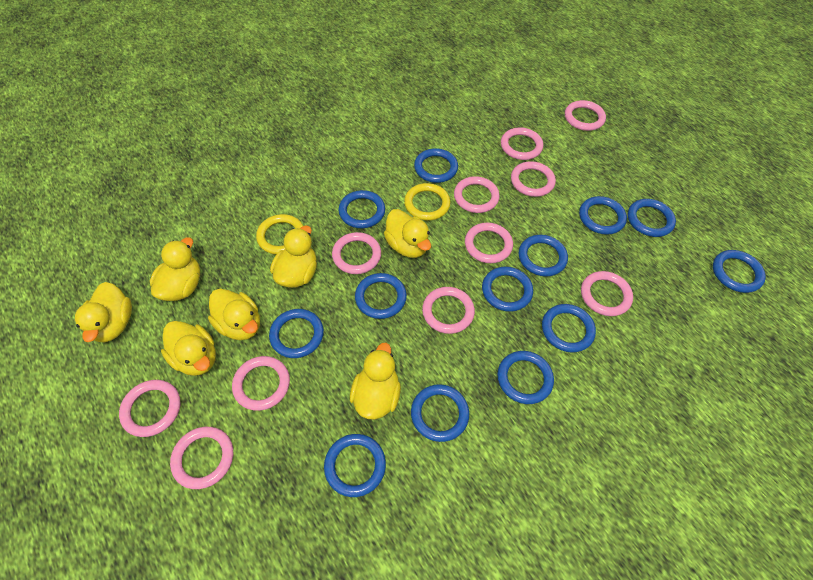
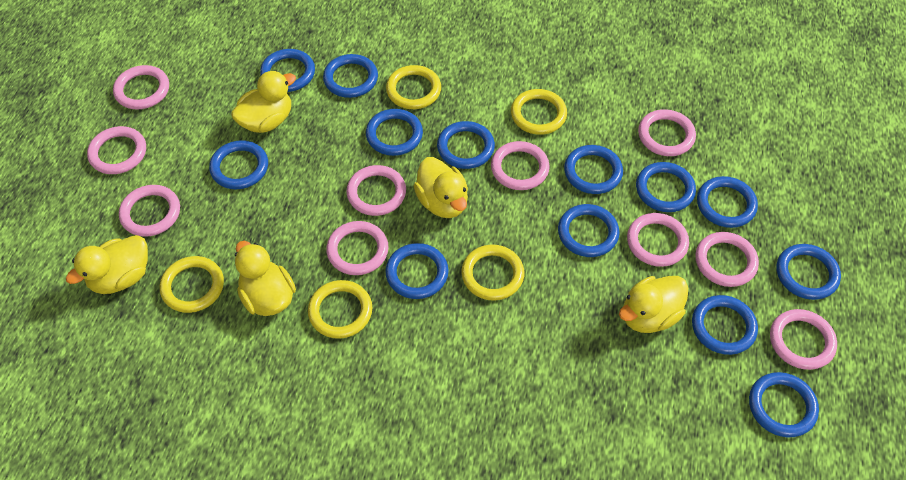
pink ring: [119,380,180,437] [170,427,233,489] [232,356,290,411] [332,232,381,274] [422,287,475,334] [454,176,500,213] [465,223,513,263] [501,127,543,160] [511,161,556,197] [565,100,606,131] [581,271,633,316] = 11 -> [87,126,146,174] [113,65,169,110] [119,185,180,237] [326,221,388,275] [346,165,406,216] [491,141,550,190] [627,213,689,267] [638,109,696,156] [695,232,759,287] [770,309,837,370] = 10
yellow duck: [75,282,132,343] [150,238,200,301] [161,321,216,376] [208,289,260,340] [270,226,317,288] [350,342,401,420] [384,209,431,258] = 7 -> [66,235,148,294] [231,71,296,133] [235,241,296,316] [413,157,468,218] [619,276,688,333] = 5
yellow ring: [256,214,303,255] [404,183,450,221] = 2 -> [160,256,224,313] [308,280,372,339] [386,65,441,109] [461,245,524,301] [511,89,567,135] = 5

